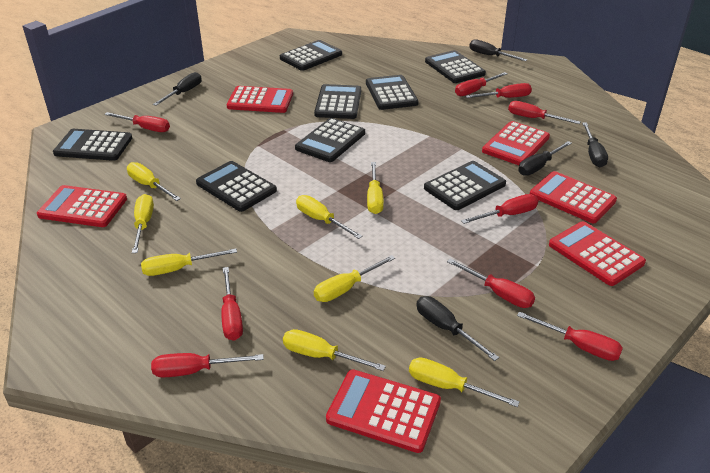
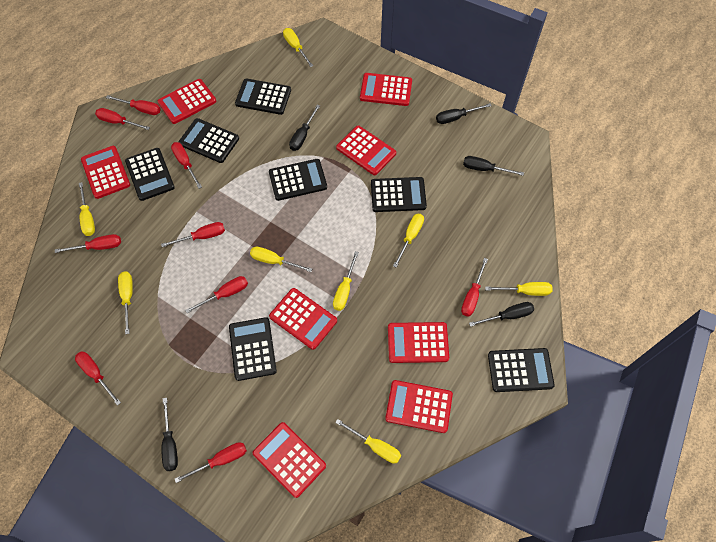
black calculator: [53,129,132,161] [196,161,277,212] [280,40,342,71] [295,118,365,162] [314,84,361,119] [366,75,419,110] [424,161,506,210] [425,50,486,83] = 8 -> [125,148,175,201] [179,118,239,163] [229,317,277,381] [235,78,291,115] [269,159,327,201] [371,177,427,212] [488,348,555,392] = 7
red calculator: [37,185,127,227] [227,86,293,113] [326,369,441,453] [482,121,550,165] [530,171,617,223] [549,221,646,286] = 6 -> [81,146,130,199] [157,79,216,124] [253,422,326,498] [269,288,337,350] [336,125,396,175] [360,73,412,106] [385,380,453,433] [388,322,449,363] = 8

